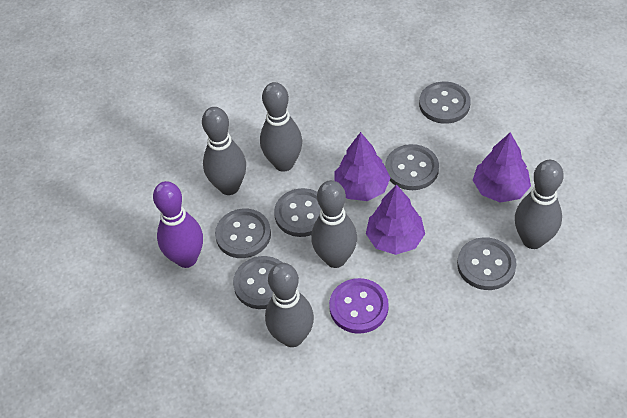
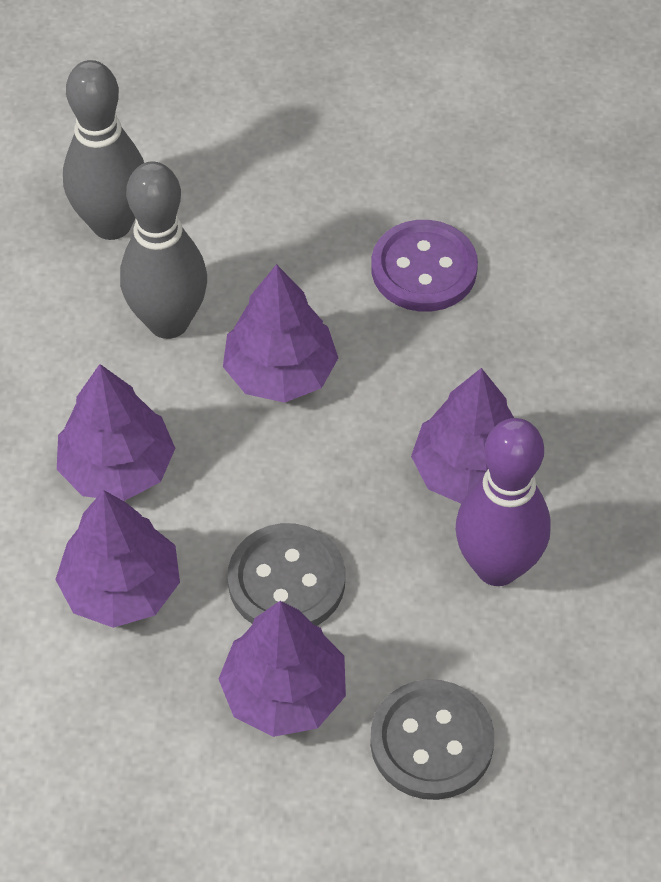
grey bowling pin: [202,107,246,195] [260,82,302,172] [265,263,314,347] [311,180,357,268] [515,160,564,249] = 5 -> [63,60,144,240] [120,161,207,339] = 2
grey button: [215,209,271,258] [233,256,283,309] [274,188,321,237] [385,144,439,190] [419,82,471,124] [457,237,517,290] = 6 -> [228,523,345,626] [370,679,494,800] = 2
purple tree: [335,132,391,201] [366,184,425,255] [473,133,531,203] = 3 -> [55,490,180,628] [57,364,175,501] [219,601,346,737] [223,264,338,403] [411,368,514,503] = 5

